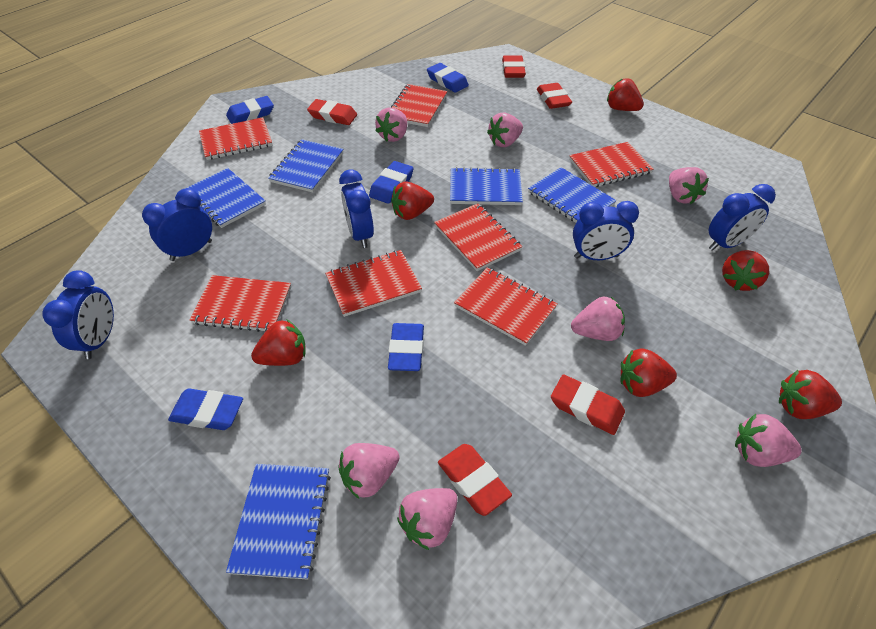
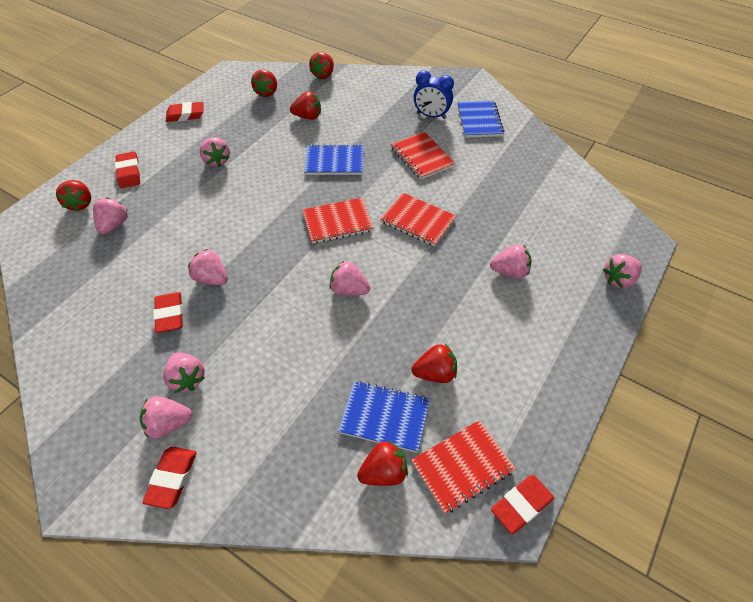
blue clock: [42,270,114,359] [142,188,212,261] [339,170,374,248] [573,201,639,260] [708,184,776,251] = 5 -> [414,71,454,119] = 1
blue eraser: [168,388,243,430] [226,96,274,124] [369,161,414,204] [388,323,424,371] [427,63,469,93] = 5 -> none = 0
blue notebook: [185,168,266,228] [226,464,331,580] [268,139,344,193] [450,167,523,205] [528,167,617,223] = 5 -> [304,144,363,175] [338,381,430,453] [457,100,505,138] = 3
pink strawberry: [338,443,400,499] [375,108,407,142] [397,488,458,550] [487,112,523,147] [571,297,625,341] [669,167,709,204] [735,414,802,467] = 7 -> [93,197,128,235] [140,396,192,439] [163,352,205,393] [188,249,228,285] [200,137,230,167] [330,261,370,296] [490,244,532,279] [603,254,642,289] = 8
red notebook: [190,275,291,332] [199,117,272,160] [325,250,422,317] [391,84,447,127] [434,203,522,271] [454,267,558,346] [569,142,654,187] = 7 -> [302,198,374,244] [381,193,456,246] [391,132,455,179] [411,420,515,514] = 4

